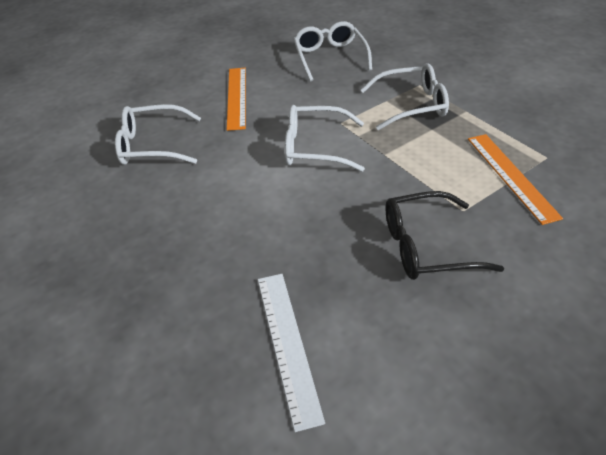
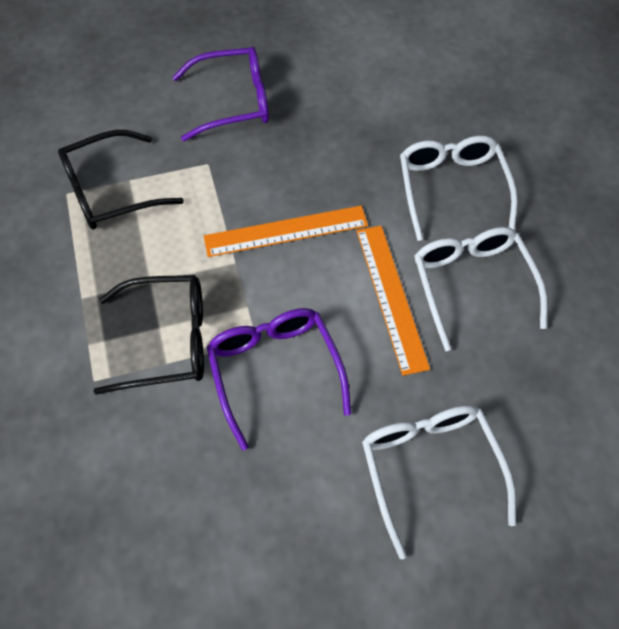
black glasses: [386,191,504,280] = 1 -> [58,130,184,230] [94,275,204,395] = 2
purple glasses: none = 0 -> [172,47,269,141] [206,308,351,450] = 2
white glasses: [115,104,201,165] [285,105,365,172] [293,21,372,82] [360,63,449,130] = 4 -> [362,405,516,559] [400,136,518,241] [414,227,547,351] = 3
white ruler: [258,274,325,432] = 1 -> none = 0

